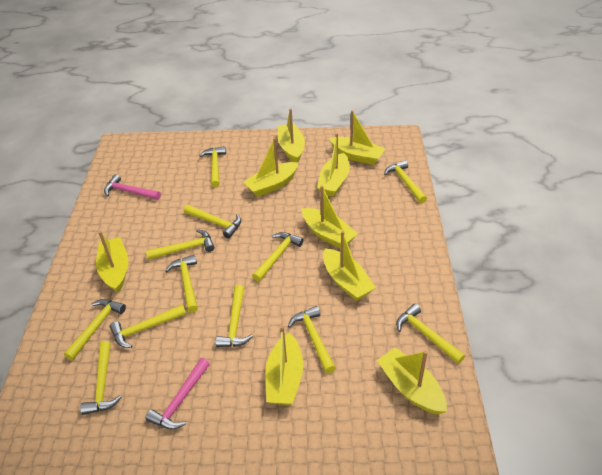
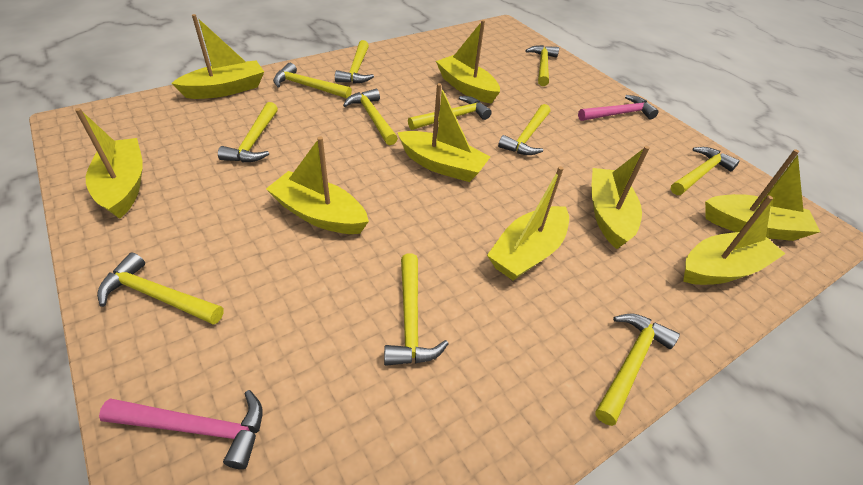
yellow hammer: [64,299,126,360] [80,341,122,415] [109,305,186,348] [146,229,215,260] [165,255,198,313] [184,205,241,238] [199,146,226,187] [215,285,253,347] [252,232,304,282] [288,306,336,373] [384,160,427,203] [396,304,465,364] = 12 -> [97,253,224,325] [218,102,278,163] [273,63,352,98] [335,40,374,84] [343,89,398,145] [384,254,448,366] [408,96,492,130] [498,104,550,155] [525,45,559,86] [595,314,680,426] [671,147,740,195] = 11

